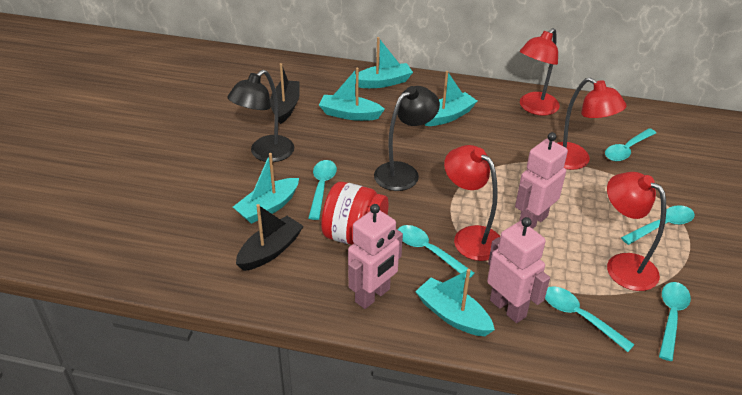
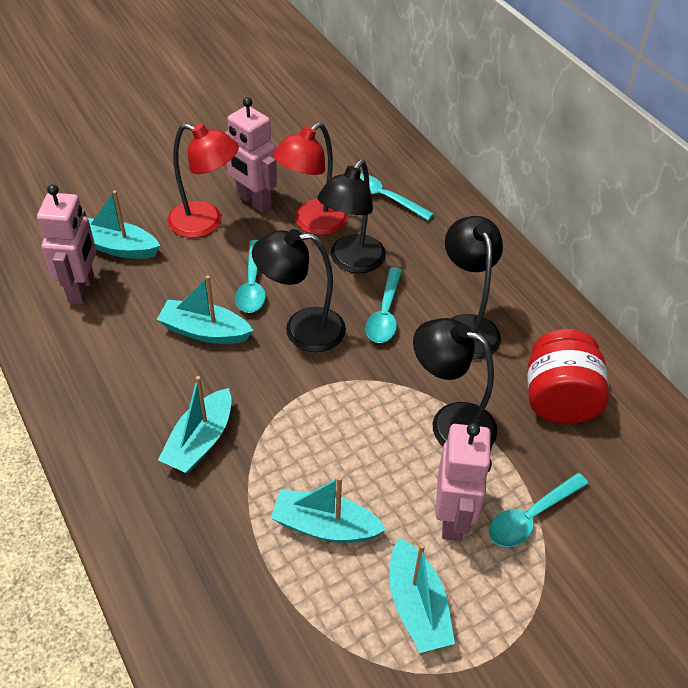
black boat: [236,204,303,271] [270,63,300,124] = 2 -> none = 0
black lamp: [228,70,294,162] [374,86,440,191] = 2 -> [252,229,346,352] [317,160,386,273] [413,318,497,446] [445,216,503,360] = 4
red lamp: [444,145,500,261] [520,28,560,116] [558,77,626,170] [607,172,666,291] = 4 -> [167,123,239,238] [273,122,348,235] = 2
turquoise spoon: [309,160,337,220] [398,225,475,279] [545,286,635,352] [605,128,656,161] [621,205,695,245] [659,282,691,361] = 6 -> [235,240,266,313] [360,174,434,221] [365,267,402,343] [489,473,589,547] = 4

